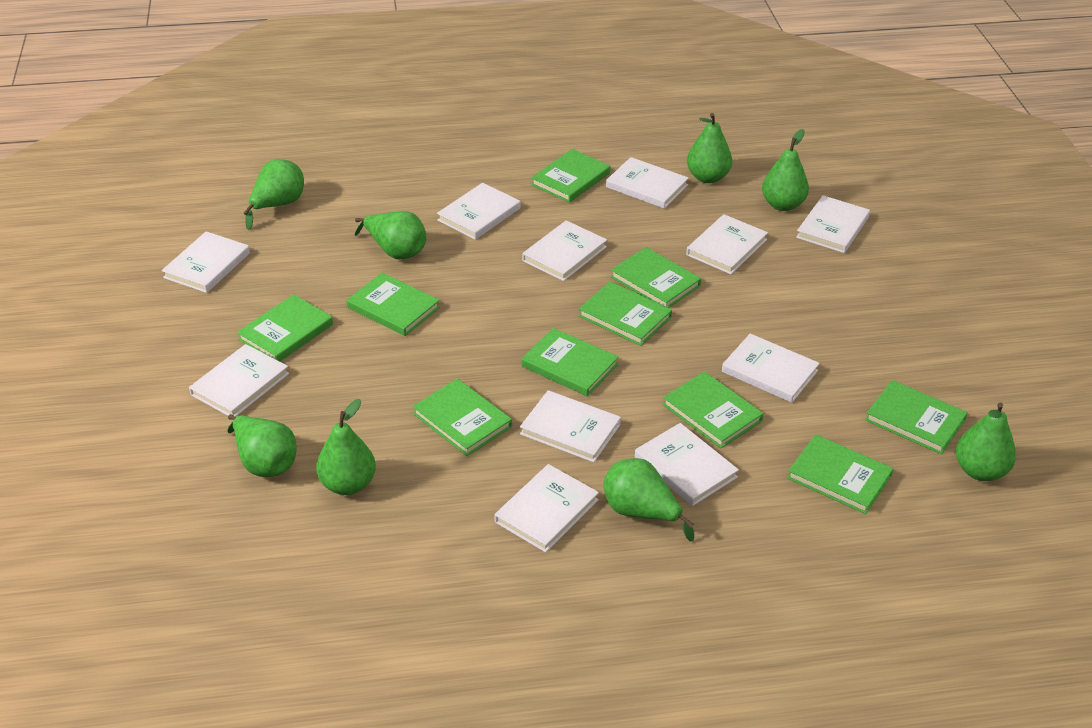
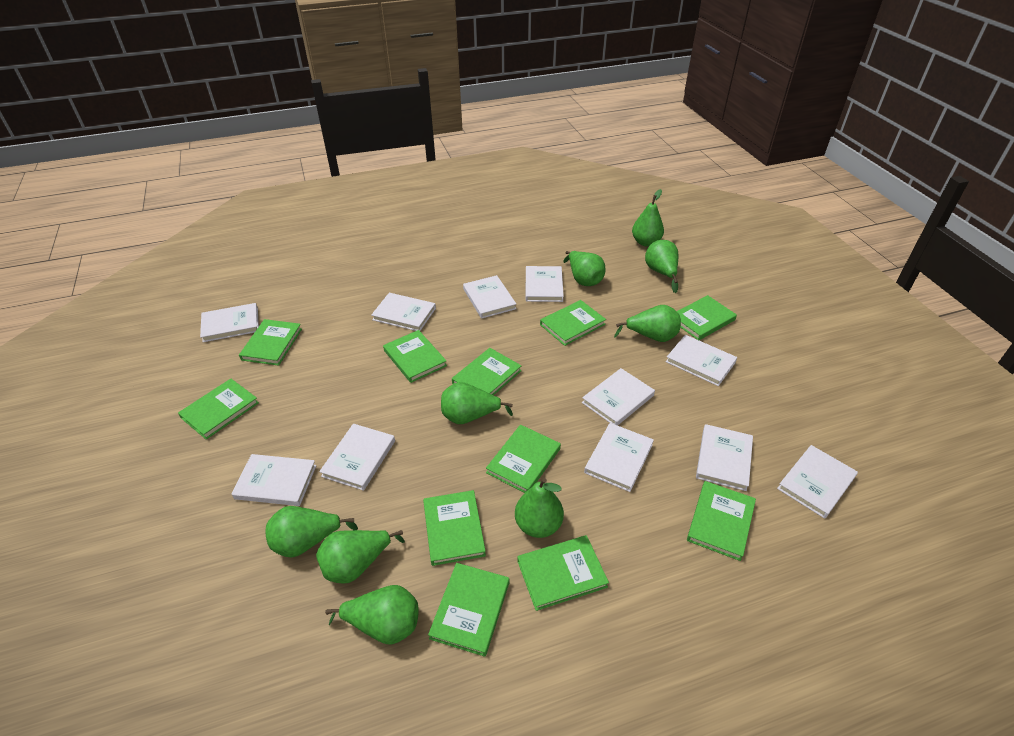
green book: [237,294,333,361] [347,273,440,336] [413,379,512,456] [522,328,619,396] [531,149,610,203] [579,281,672,346] [611,247,701,308] [663,371,763,448] [787,434,893,514] [865,380,968,454] = 10 -> [178,379,259,440] [239,319,302,366] [383,330,447,383] [423,490,486,566] [428,563,509,657] [452,348,522,395] [486,425,561,493] [517,535,609,611] [540,300,606,346] [677,295,737,340] [687,481,756,561] = 11
green pear: [227,414,297,477] [243,159,304,230] [316,399,376,495] [355,211,426,259] [604,458,694,541] [687,113,732,183] [762,129,809,211] [956,402,1016,481] = 8 -> [266,506,358,557] [316,530,405,584] [325,585,419,645] [441,382,513,424] [515,478,564,538] [563,251,605,286] [614,305,681,342] [632,189,664,246] [645,240,679,293] = 9

